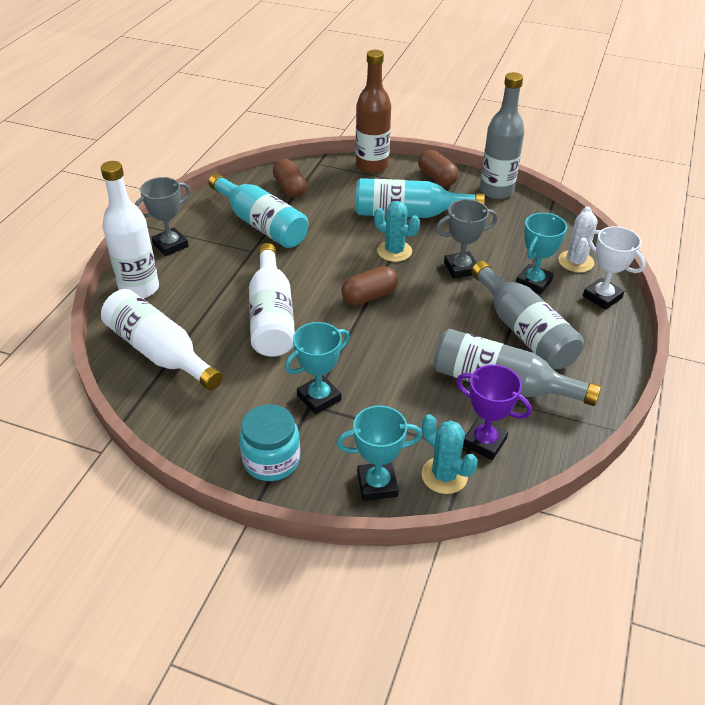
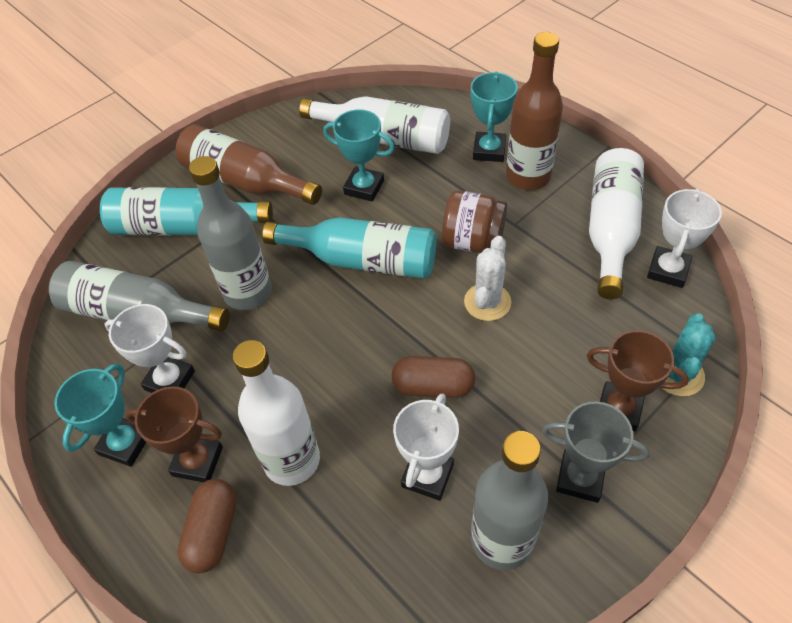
brown bottle: [356,50,391,173] = 1 -> [176,124,322,205] [506,32,563,190] = 2
brown capsule: [273,159,307,198] [342,266,398,306] [418,150,459,186] = 3 -> [177,479,237,573] [392,356,475,398] = 2
brown jar: none = 0 -> [442,190,507,253] = 1
brown trophy: none = 0 -> [126,386,223,482] [587,330,689,432] = 2
grey trophy: [135,177,190,256] [436,199,497,279] = 2 -> [542,401,650,503] = 1
purple trophy: [456,365,532,460] = 1 -> none = 0
turquoise cactus: [374,201,420,262] [421,414,478,494] = 2 -> [662,313,716,396] = 1
turquoise jar: [239,404,300,481] = 1 -> none = 0
white trophy: [583,226,646,310] = 1 -> [105,304,195,393] [393,393,459,501] [647,188,722,288] = 3

